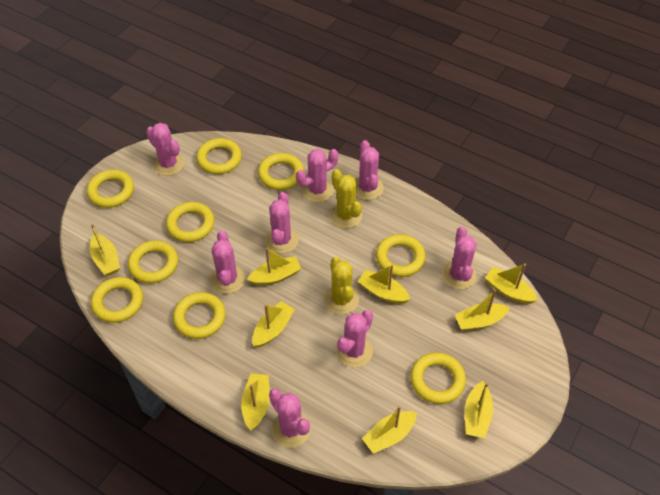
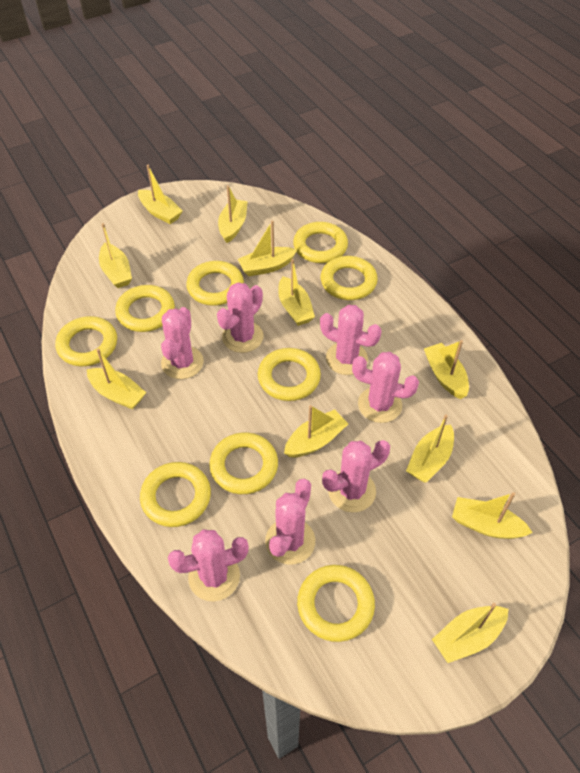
pink cactus: [146,123,184,176] [210,231,245,294] [265,192,299,254] [269,389,311,448] [296,149,338,202] [336,310,373,367] [355,140,384,200] [442,226,477,290] = 8 -> [161,307,204,379] [168,529,249,601] [217,282,263,353] [265,479,315,565] [320,305,382,375] [322,440,390,512] [352,352,419,423] = 7
yellow boat: [90,224,120,276] [241,374,270,430] [247,247,301,285] [252,301,295,348] [358,265,411,304] [362,406,417,454] [455,290,510,331] [465,381,493,438] [485,264,538,304] = 9 -> [87,349,146,410] [99,223,132,288] [138,165,183,224] [218,185,248,243] [238,221,297,276] [278,259,315,326] [284,405,348,457] [406,414,454,483] [424,340,469,399] [432,603,509,663] [452,492,533,539] = 11
yellow cactus: [324,257,359,315] [330,169,362,228] = 2 -> none = 0

